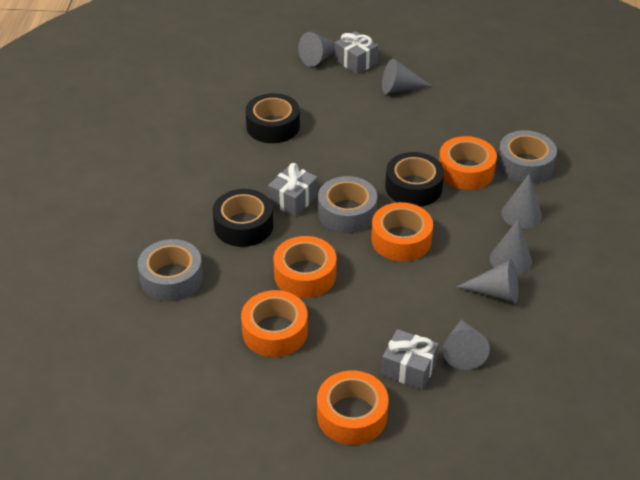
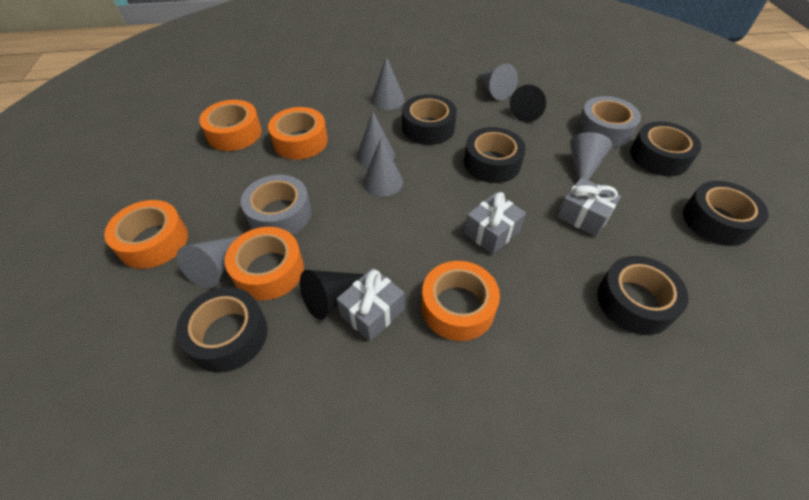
black cone: none = 0 -> [300,270,365,320] [510,85,546,122] = 2
black tape: [212,189,274,247] [245,93,300,143] [385,152,444,207] = 3 -> [176,287,268,373] [402,94,457,145] [464,127,526,183] [597,256,689,335] [630,121,701,176] [683,181,768,246] = 6
grey tape: [138,239,203,302] [318,176,377,233] [497,130,557,183] = 3 -> [241,175,312,235] [577,96,641,147] = 2

